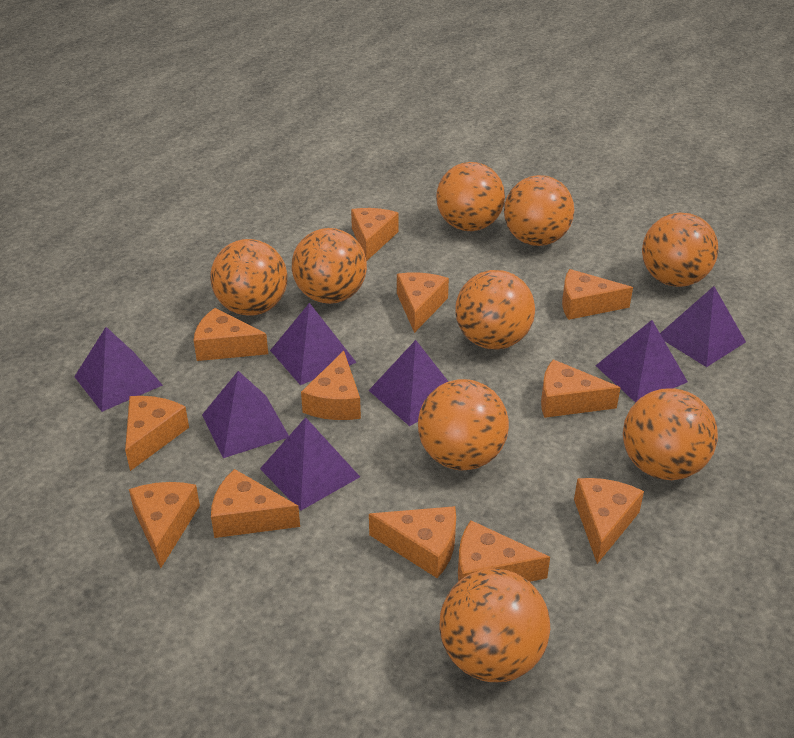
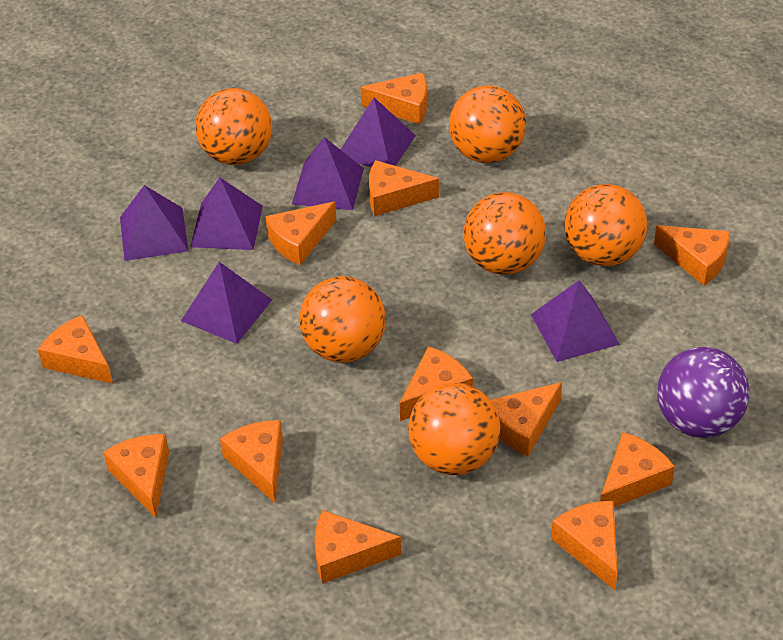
orange ball: [210,239,287,316] [292,228,367,304] [418,379,509,470] [436,162,505,231] [439,568,550,682] [455,270,535,349] [504,175,574,246] [623,388,718,480] [642,213,718,287] = 9 -> [195,88,272,165] [300,276,386,363] [408,383,501,475] [449,85,526,163] [464,192,546,275] [564,184,647,266] = 6
purple ball: none = 0 -> [657,347,750,438] = 1
purple pyramid: [74,327,163,412] [202,371,289,458] [260,417,360,511] [270,303,357,385] [368,340,449,426] [595,320,688,403] [660,286,746,367] = 7 -> [120,185,189,261] [181,262,272,344] [190,177,263,250] [292,137,364,210] [341,97,416,167] [531,280,620,362] = 6

